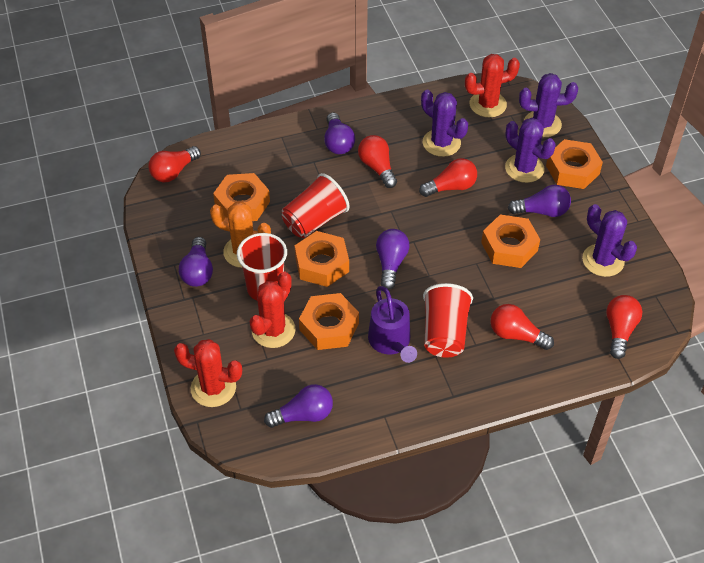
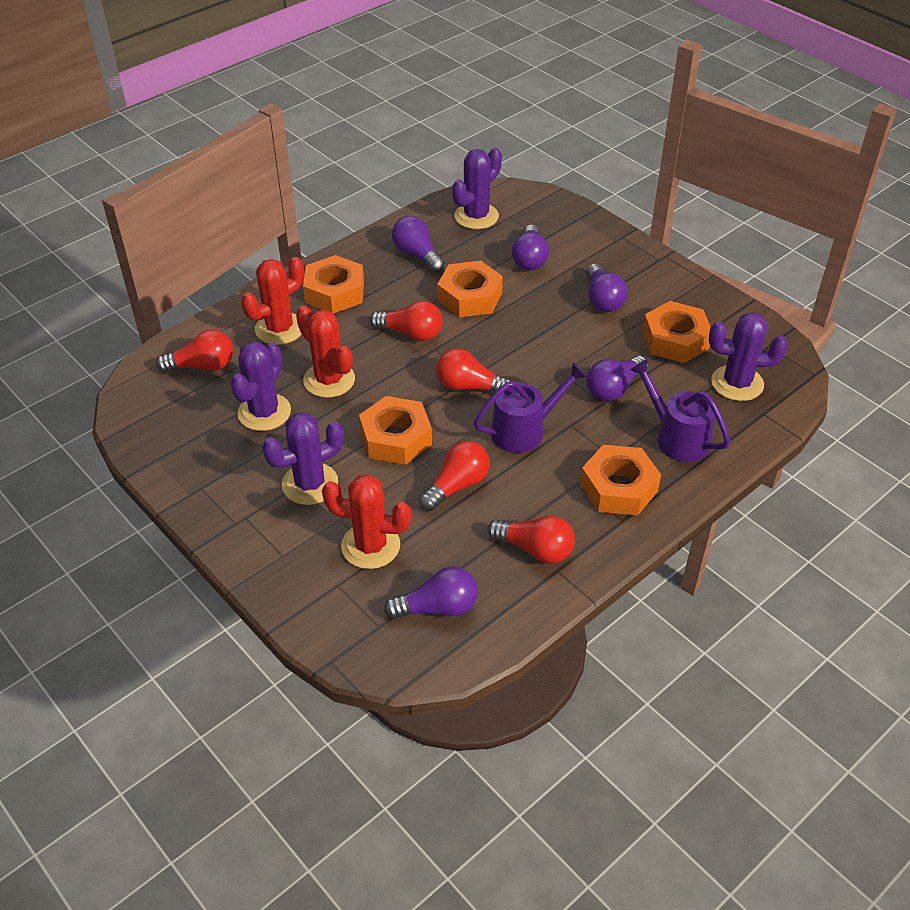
orange cactus: [210,202,271,268] = 1 -> none = 0
purple watering can: [368,286,417,363] = 1 -> [474,363,587,453] [630,359,730,462] = 2
red cup: [237,233,287,301] [282,173,350,238] [423,283,473,358] = 3 -> none = 0

